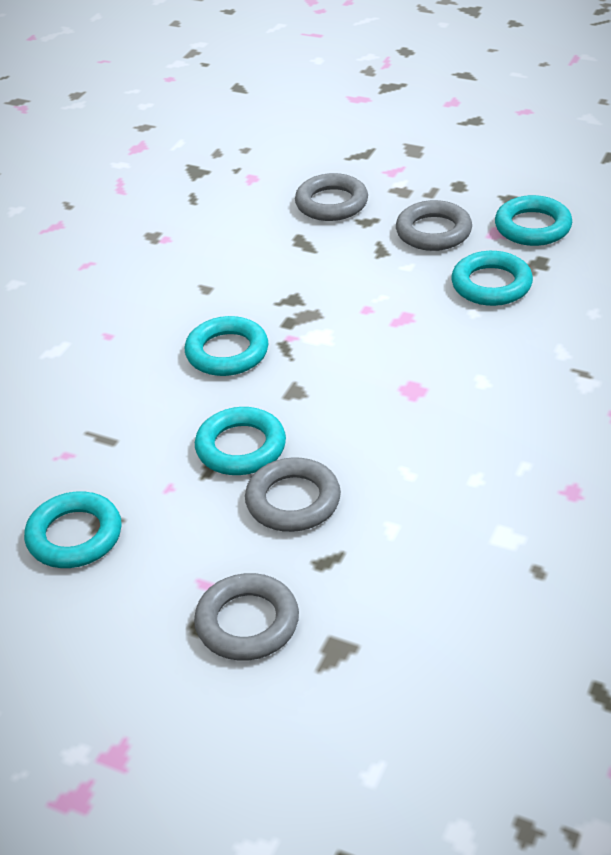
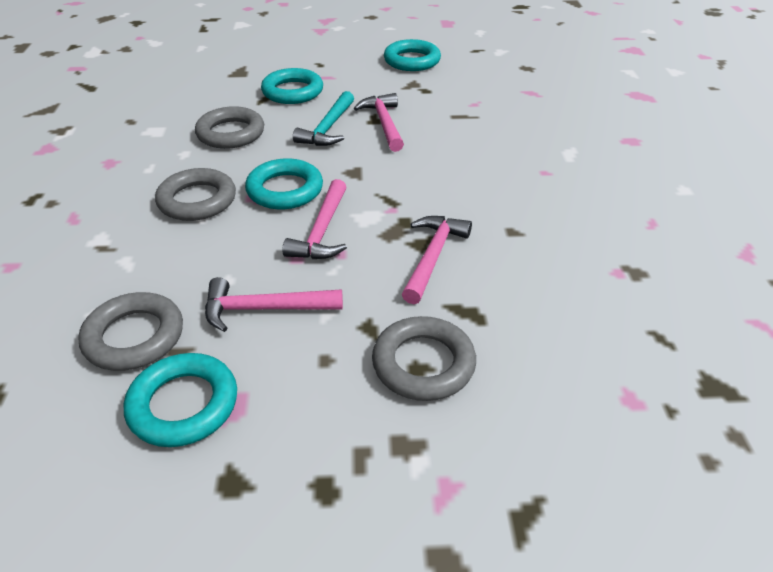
pink hammer: none = 0 -> [205,277,343,332] [282,179,347,259] [354,93,404,152] [402,216,472,304] = 4
turquoise hammer: none = 0 -> [293,91,354,146] = 1
turquoise ring: [24,492,122,568] [185,316,268,376] [195,407,286,475] [451,251,533,306] [495,195,572,246] = 5 -> [124,353,237,447] [245,158,323,209] [261,68,323,104] [384,39,441,71] = 4

